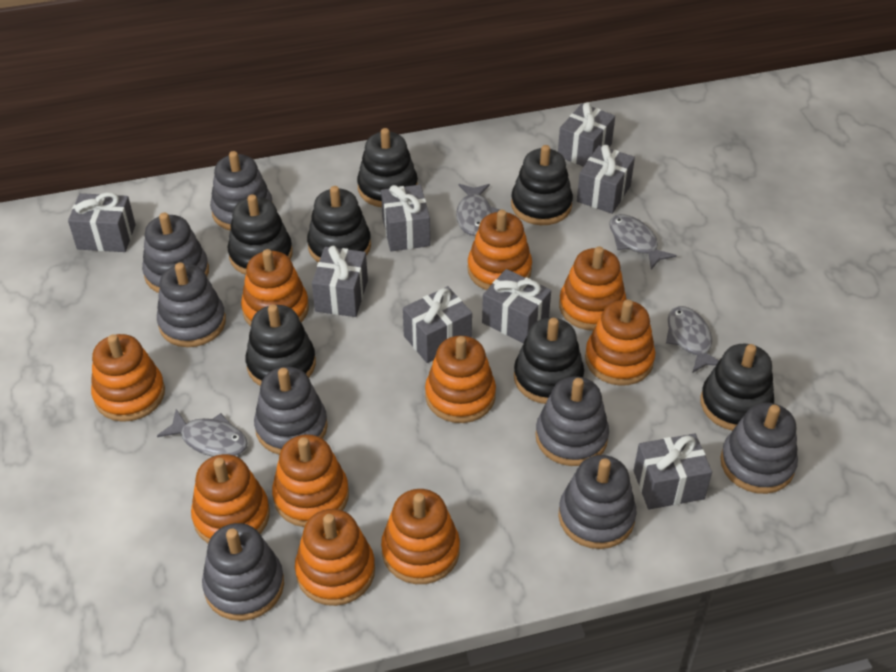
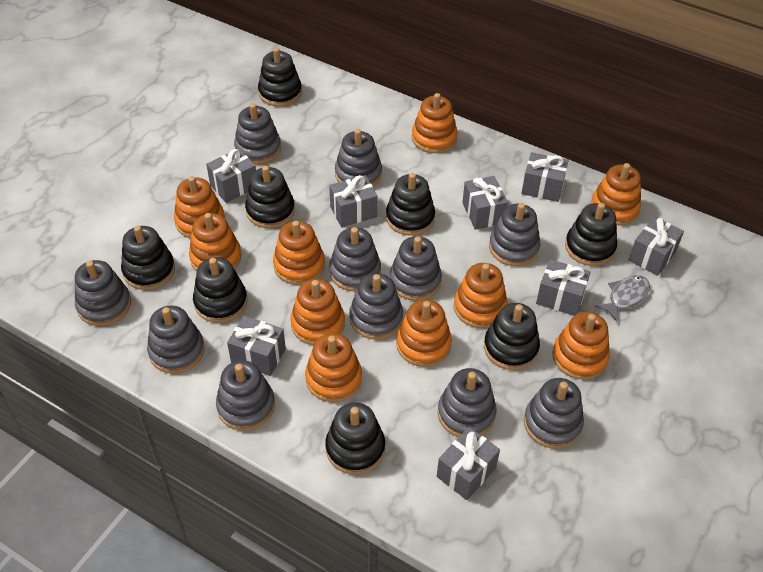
black stacking toy: [228,194,293,275] [245,304,316,386] [307,186,371,262] [357,128,418,207] [511,145,573,225] [514,318,584,404] [700,344,774,430] = 7 -> [121,226,175,290] [193,257,247,323] [245,166,295,228] [258,48,302,107] [325,402,385,475] [386,173,435,236] [484,303,540,370] [565,203,617,266] = 8
grey fish: [157,409,248,457] [456,184,500,236] [609,214,677,269] [666,306,719,373] = 4 -> [595,275,650,322] = 1
grey stacking toy: [142,213,209,293] [157,263,226,347] [202,523,284,621] [210,151,273,230] [254,367,328,455] [535,376,609,466] [558,455,637,549] [720,403,798,494] = 8 -> [75,260,131,326] [147,306,205,373] [216,360,275,431] [234,103,281,164] [329,227,381,291] [335,129,382,187] [349,273,403,340] [390,236,442,301] [438,368,497,437] [489,203,540,266] [524,378,584,449] = 11

